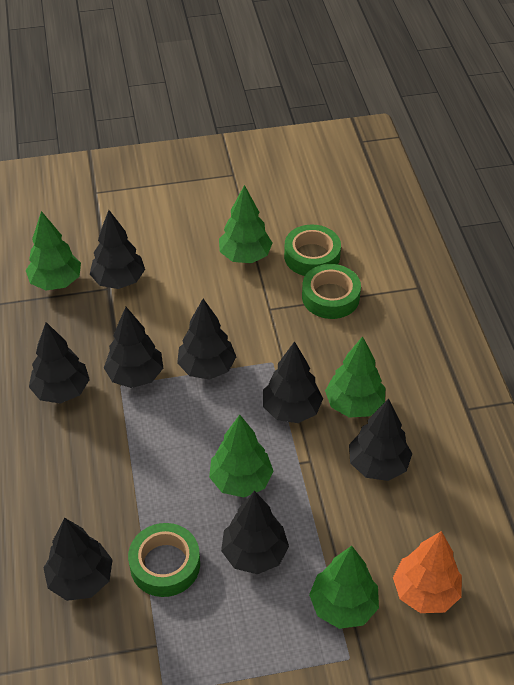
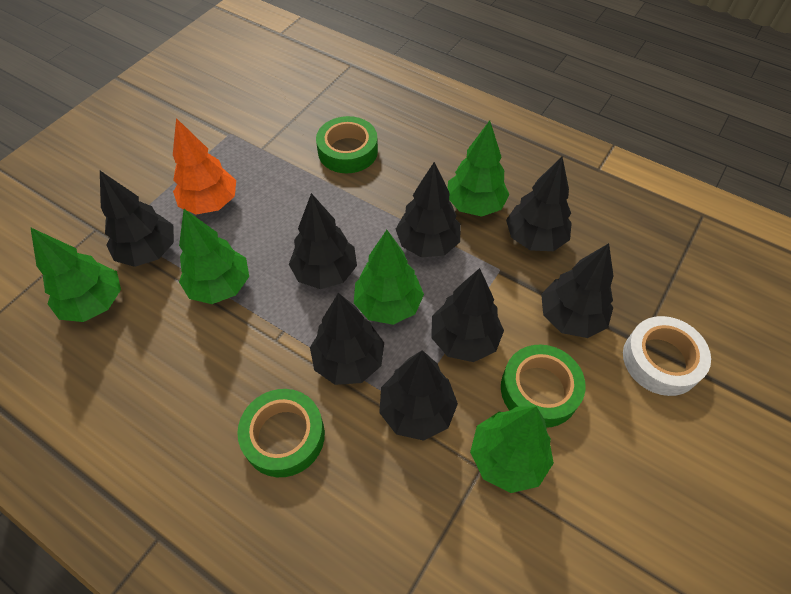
white tape: none = 0 -> [623,316,711,396] = 1

